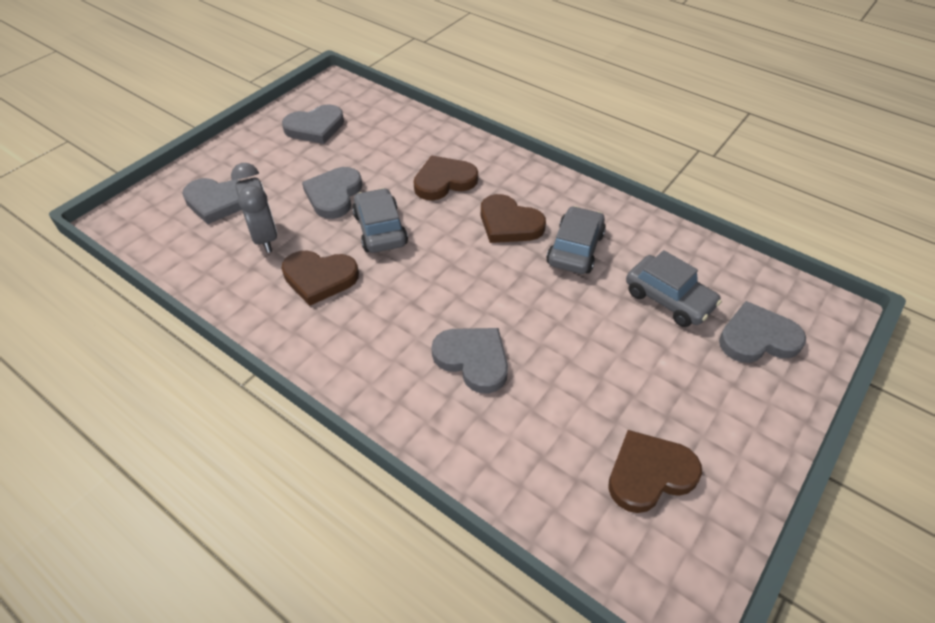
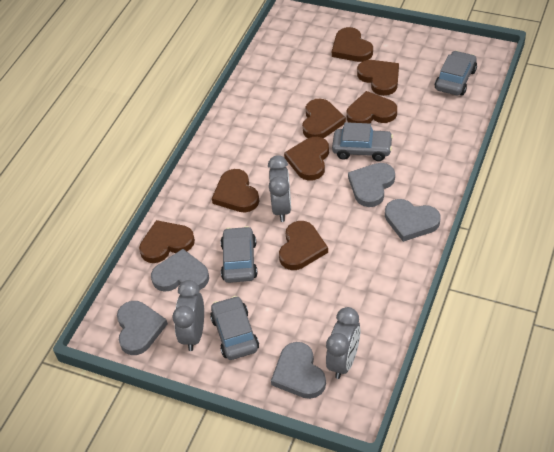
brown heart: [282,251,359,306] [413,156,478,201] [481,194,546,243] [608,430,702,513] = 4 -> [139,220,195,263] [212,169,259,212] [279,221,328,270] [284,137,329,181] [302,99,346,138] [332,27,373,62] [347,91,397,123] [357,60,399,96] = 8
grey car: [352,188,408,253] [546,206,606,274] [626,250,722,327] = 3 -> [210,296,259,360] [221,226,258,283] [332,122,393,161] [435,51,477,95] = 4
grey clock: [231,163,277,253] = 1 -> [172,280,204,351] [268,155,291,222] [326,307,361,379] = 3

